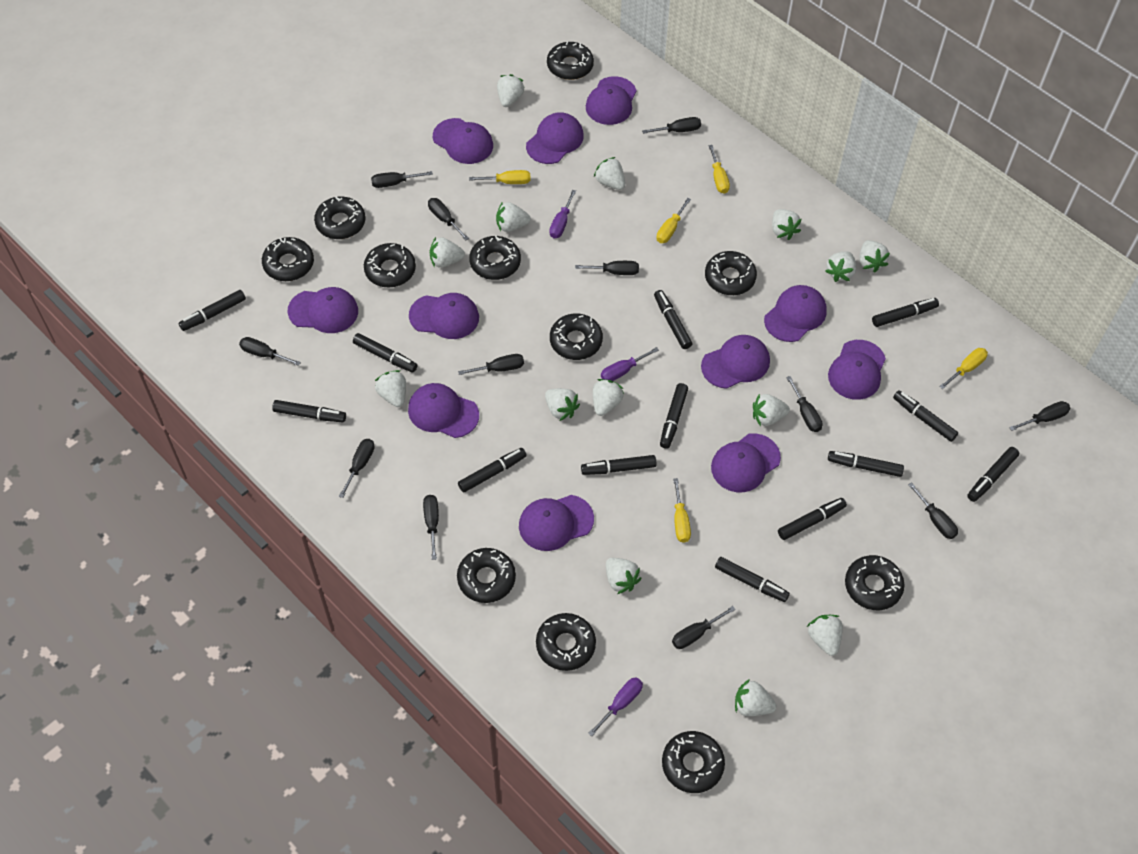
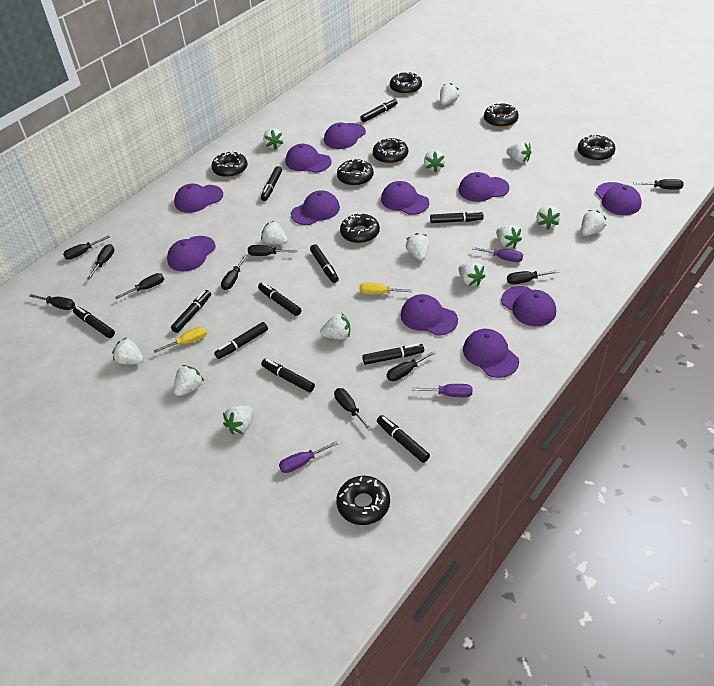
black donut: [262,237,314,281] [314,196,365,239] [364,243,416,287] [457,548,516,603] [469,236,521,280] [536,613,596,671] [547,42,594,80] [550,313,603,360] [662,731,725,793] [705,251,757,295] [845,555,905,610] = 11 -> [212,151,247,178] [336,476,390,525] [337,159,374,186] [340,213,380,243] [373,138,408,164] [390,72,422,95] [484,103,519,128] [578,134,616,161] = 8
black marker: [178,290,246,331] [272,400,346,422] [353,333,417,373] [458,448,527,492] [581,455,657,475] [654,290,692,349] [660,383,688,449] [715,557,790,602] [778,498,847,540] [828,451,904,477] [872,298,939,327] [893,390,958,442] [967,447,1019,502] = 13 -> [73,306,115,338] [171,290,211,333] [214,322,268,359] [258,282,301,316] [261,166,282,201] [261,358,315,393] [310,244,339,283] [360,98,397,122] [363,343,424,365] [377,415,430,463] [430,211,484,223] = 11
black screwdriver: [239,337,301,366] [339,439,374,498] [371,171,433,188] [423,495,439,560] [428,198,469,240] [458,354,524,375] [575,261,639,275] [642,117,701,134] [672,606,736,649] [786,376,822,432] [908,482,958,539] [1009,401,1070,431] = 12 -> [29,294,75,310] [63,235,110,260] [87,244,114,279] [115,273,164,299] [221,254,248,290] [248,245,297,256] [334,388,372,431] [387,351,436,381] [507,270,559,284] [633,179,684,190] = 10
yellow screwdriver: [469,170,531,184] [656,198,691,243] [673,478,691,543] [708,145,730,194] [939,348,988,389] = 5 -> [153,326,207,353] [360,282,412,294] = 2

